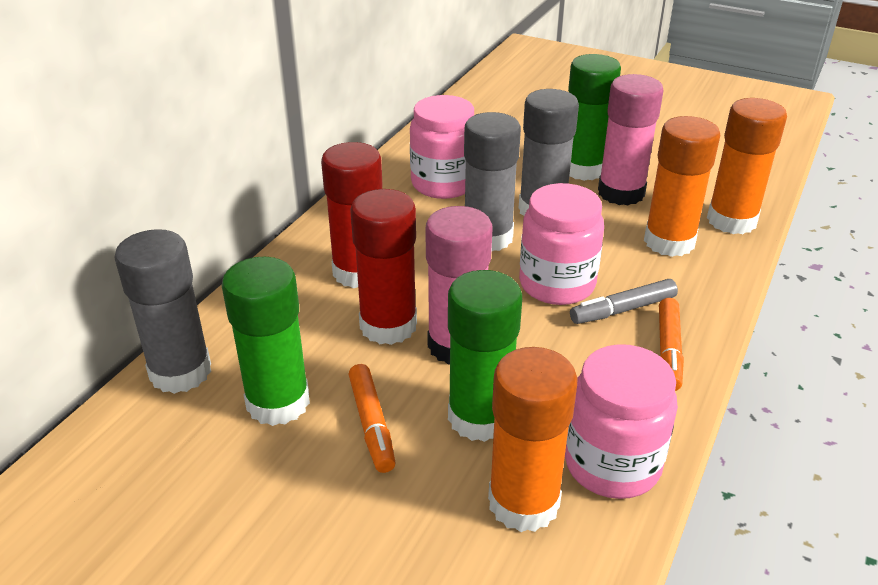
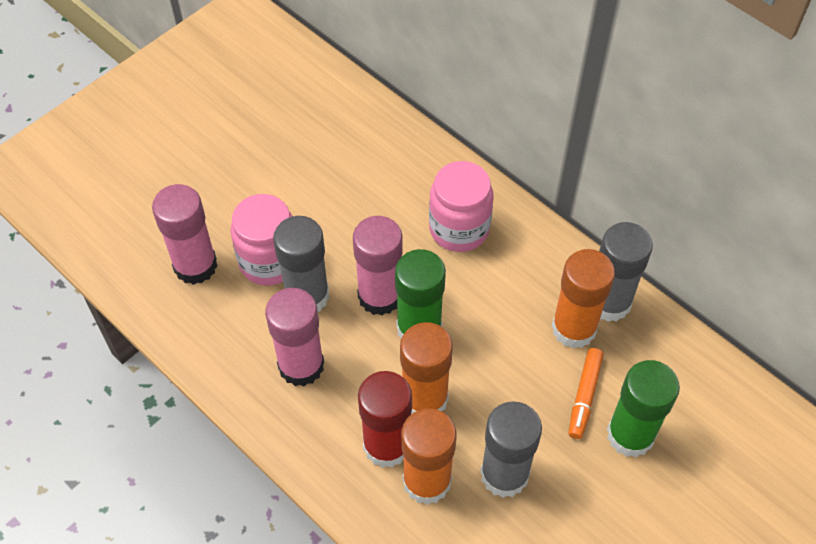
green glue stick: [222,256,310,426] [448,270,522,442] [568,54,621,181] = 3 -> [395,249,446,338] [607,360,680,457] = 2
grey marker: [570,279,678,324] = 1 -> none = 0
orange marker: [349,364,396,473] [659,298,684,391] = 2 -> [568,348,604,439] = 1
pink glue stick: [425,206,492,365] [598,74,664,205] = 2 -> [152,184,217,285] [265,288,324,386] [353,216,403,316] = 3
pink jar: [410,95,474,199] [519,183,604,305] [565,344,678,499] = 3 -> [231,194,292,286] [429,161,494,252] = 2
red glue stick: [321,142,383,288] [350,189,417,345] = 2 -> [358,371,412,468] = 1

